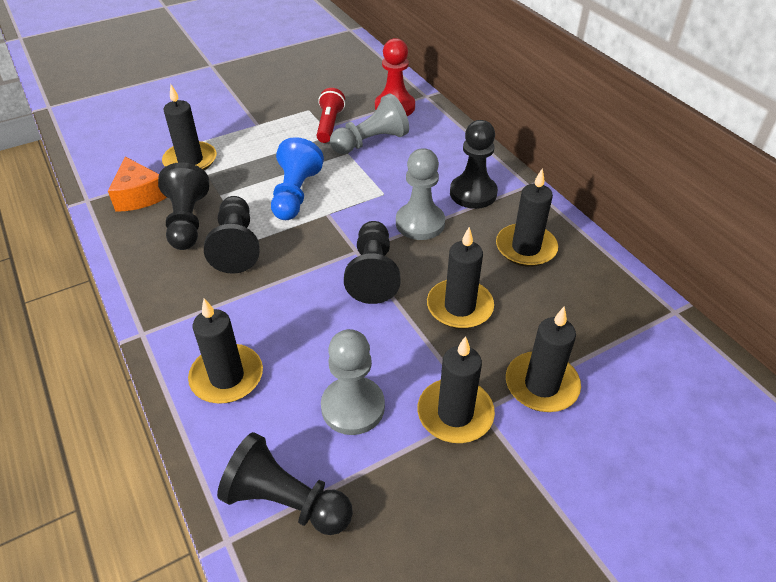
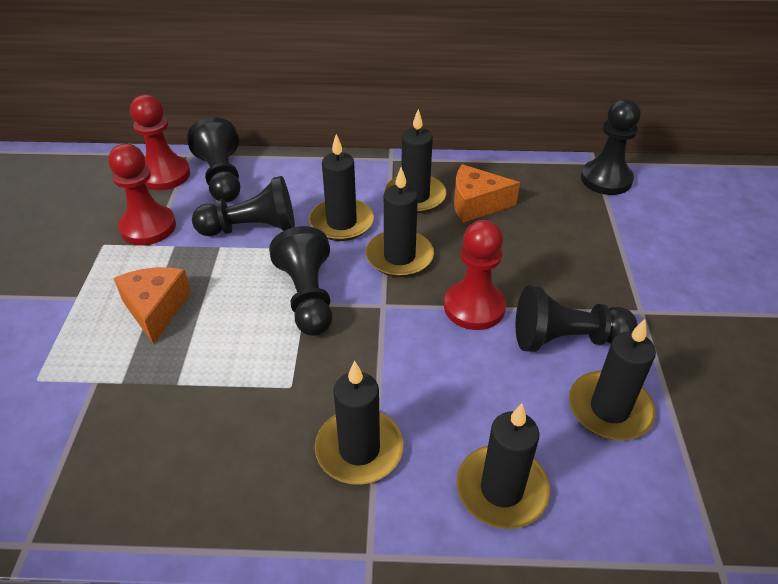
blue pawn: [271,137,324,220] = 1 -> none = 0
grey pawn: [321,329,385,435] [330,94,409,154] [396,148,445,240] = 3 -> none = 0
orange cheese: [108,157,167,212] = 1 -> [114,267,191,345] [454,164,520,223] = 2
red flashlight: [317,88,345,143] = 1 -> none = 0
red pawn: [375,38,415,116] = 1 -> [108,144,176,245] [130,95,190,190] [444,220,506,330] = 3

